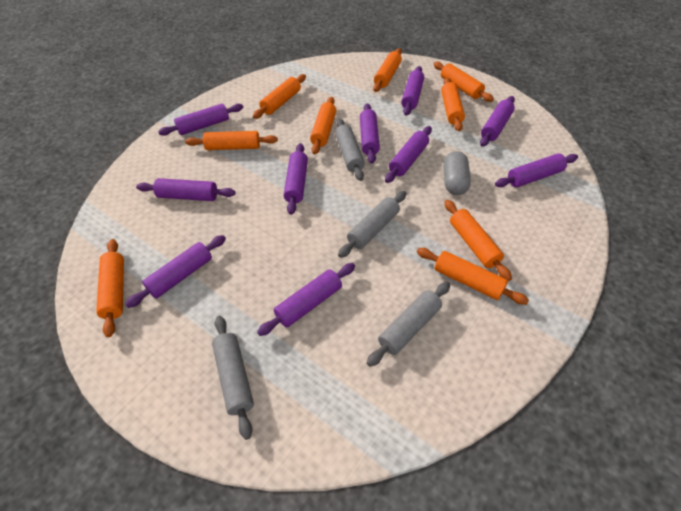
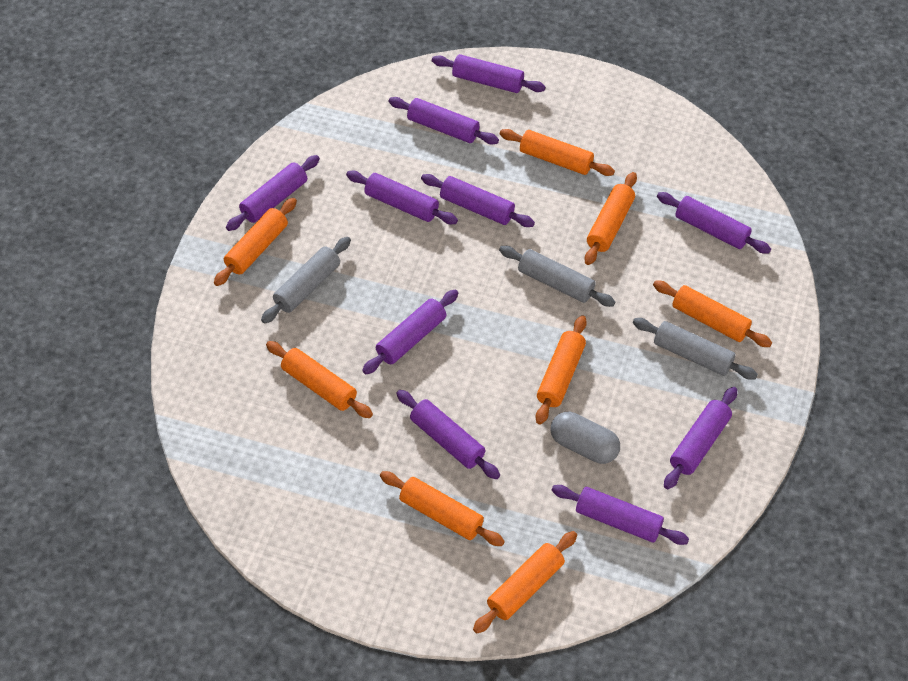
grey rolling pin: [212,316,254,440] [335,119,365,181] [338,191,406,258] [367,282,450,367] = 4 -> [261,237,351,324] [499,246,615,307] [633,318,758,380] = 3
orange rolling pin: [96,239,124,337] [185,131,278,150] [253,74,306,119] [310,97,336,154] [373,48,402,92] [417,248,529,305] [434,62,494,102] [441,78,465,131] [444,200,512,281] = 9 -> [214,198,297,286] [266,341,373,418] [380,471,505,546] [473,531,577,633] [500,129,615,176] [536,315,587,424] [585,172,637,265] [653,281,772,347] = 8

